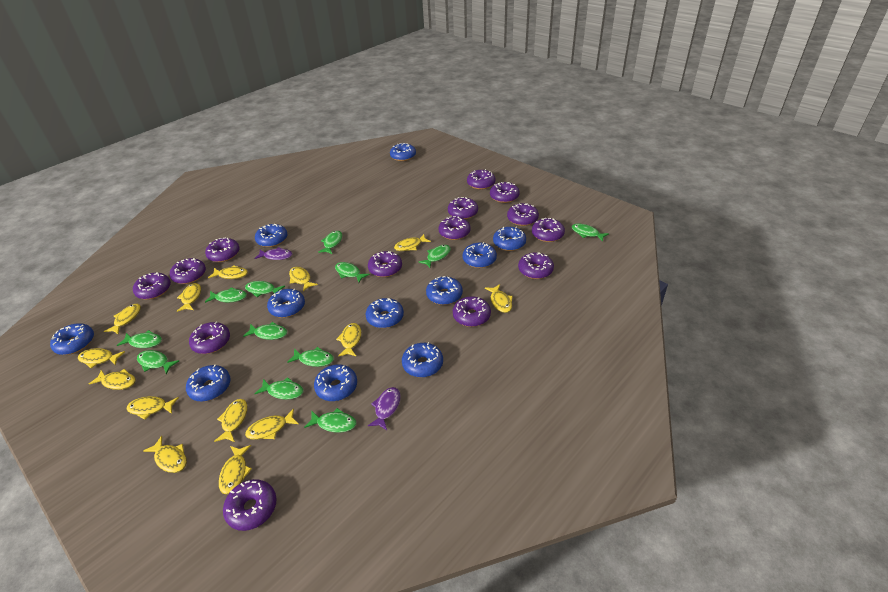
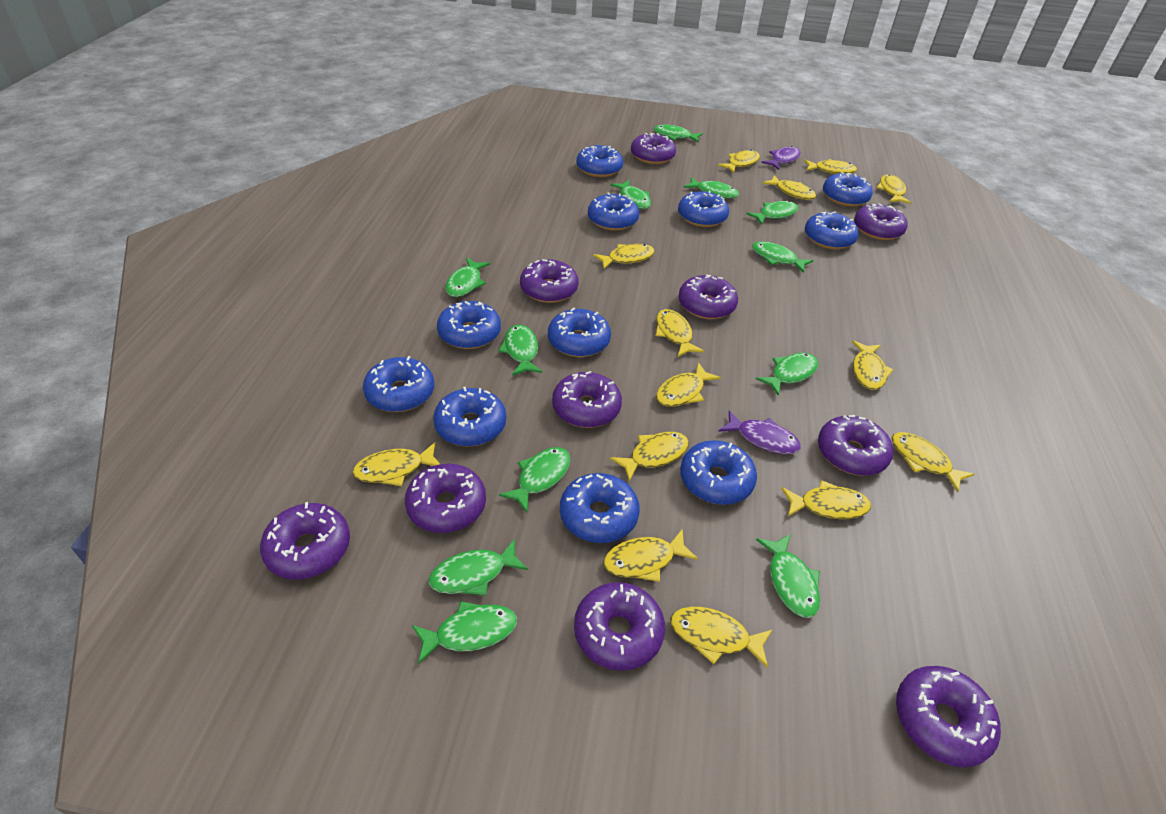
purple donut: [133,272,171,300] [170,258,206,284] [189,321,230,354] [205,238,240,262] [223,479,277,531] [368,251,402,277] [439,216,470,240] [448,197,478,219] [453,296,491,327] [467,169,495,189] [490,182,520,203] [507,203,539,226] [518,252,554,279] [532,218,565,242] = 14 -> [260,502,350,580] [405,464,486,533] [520,259,579,303] [552,371,622,428] [574,582,665,671] [631,133,676,164] [678,274,738,319] [818,415,893,476] [854,204,908,240] [896,666,1001,767] = 10

